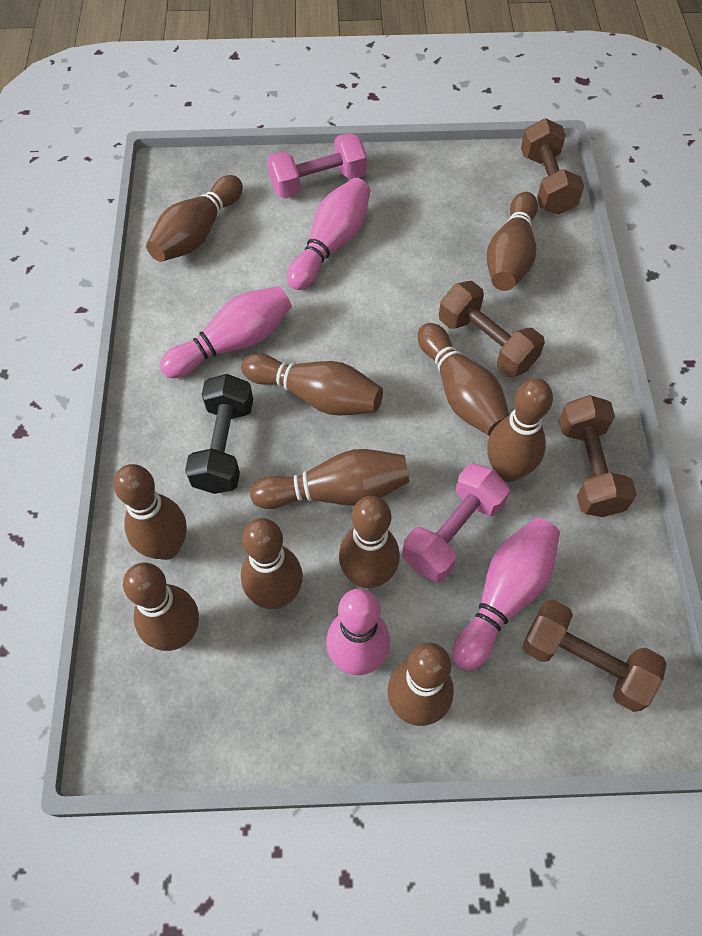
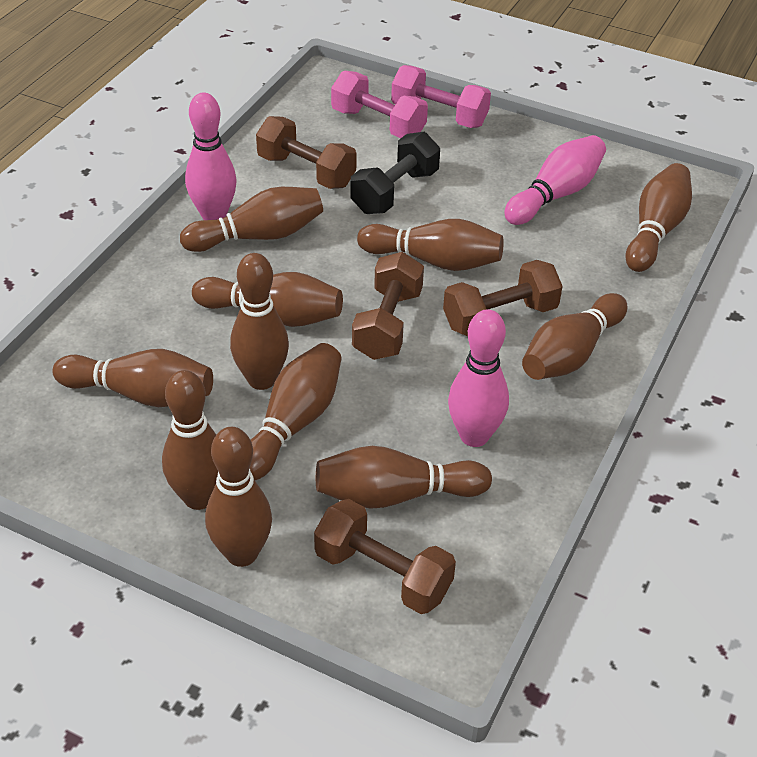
pink bowling pin: [160,286,292,378] [287,178,370,290] [326,589,390,675] [453,518,560,671] = 4 -> [185,93,237,220] [448,309,509,447] [504,135,606,225] = 3

